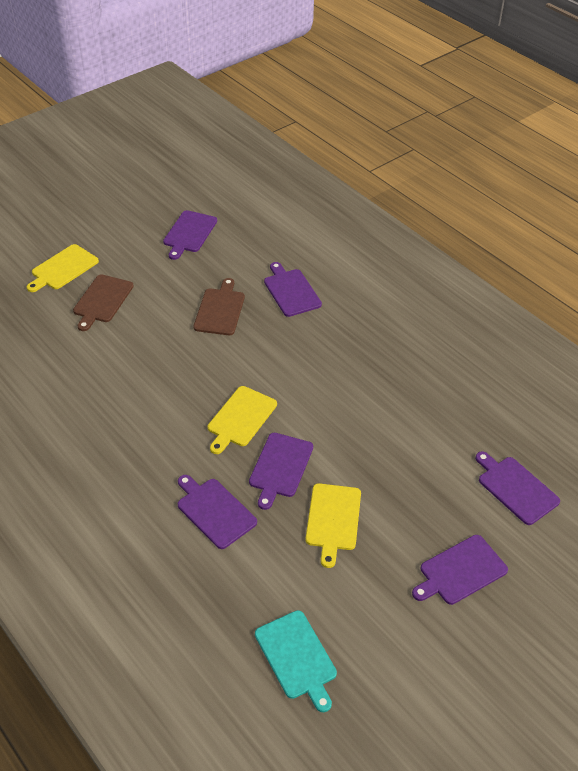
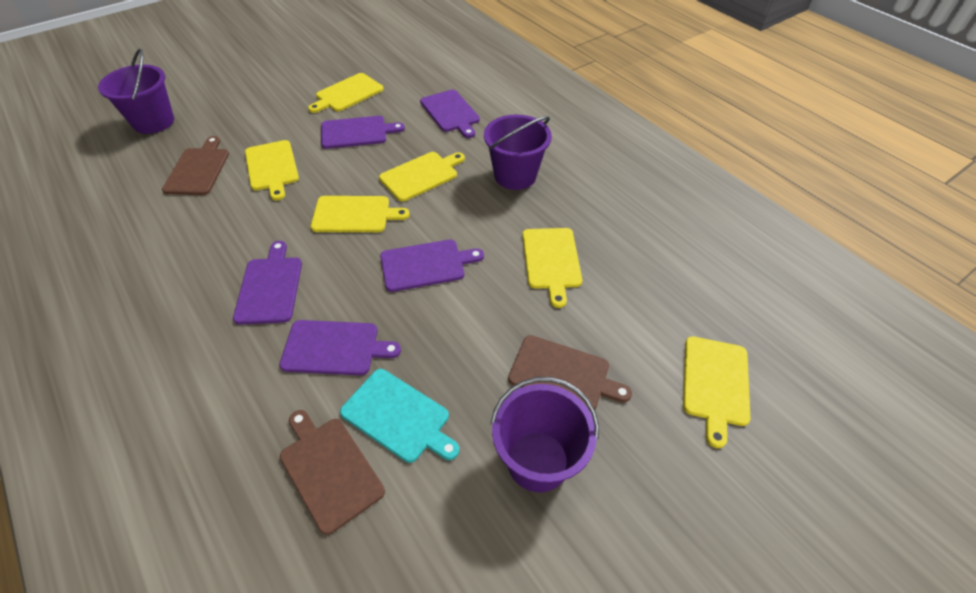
brown cutting board: [73,274,134,331] [193,278,245,335] = 2 -> [162,136,229,195] [280,410,385,535] [508,335,632,412] = 3
purple bucket: none = 0 -> [98,48,174,134] [484,115,552,190] [490,377,599,492] = 3
purple cutting board: [163,210,217,260] [178,475,257,549] [249,433,313,510] [264,262,322,317] [412,535,508,605] [475,451,560,525] = 6 -> [233,241,302,325] [279,320,401,375] [321,116,405,149] [380,239,484,292] [420,90,480,138] = 5
yellow cutting board: [27,244,99,292] [208,386,277,454] [305,483,361,568] = 3 -> [245,140,299,200] [308,73,384,113] [311,196,410,232] [379,152,465,202] [522,228,582,308] [683,336,750,448] = 6

